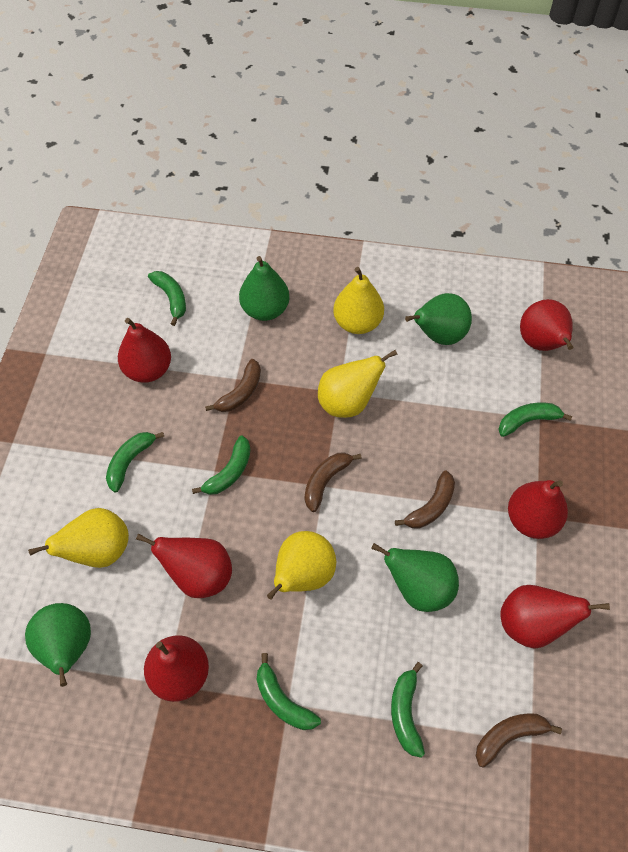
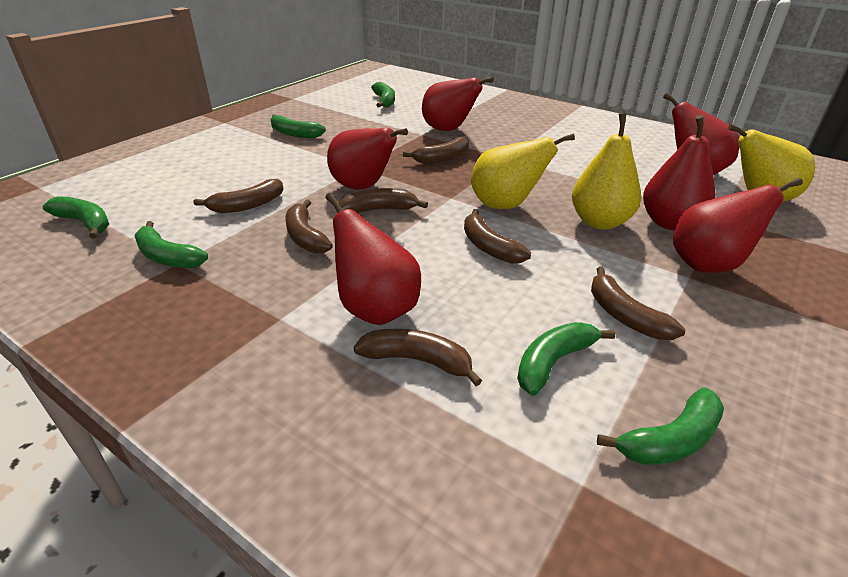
brown banana: [205,359,261,412] [305,452,362,512] [395,470,455,528] [476,714,562,768] = 4 -> [194,179,283,213] [285,200,333,253] [336,188,428,213] [354,329,482,386] [403,136,469,164] [464,209,531,264] [591,266,685,340] = 7
green pear: [25,603,91,687] [239,256,290,321] [371,543,459,612] [405,293,472,345] = 4 -> none = 0
yellow pear: [28,508,129,568] [267,531,336,600] [318,350,398,418] [333,267,384,334] = 4 -> [471,133,575,209] [572,113,641,229] [728,124,815,201] = 3

